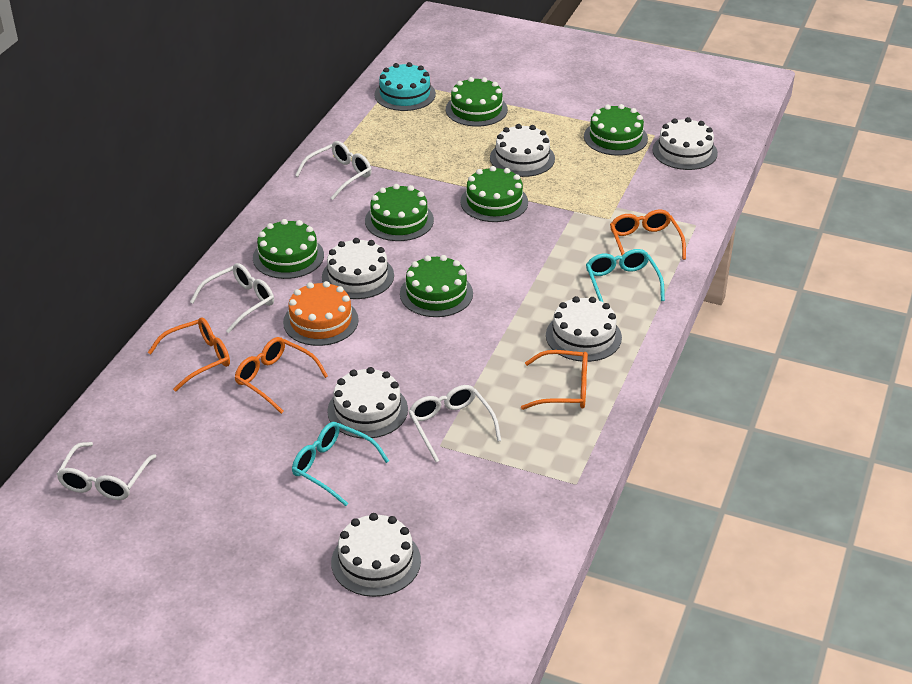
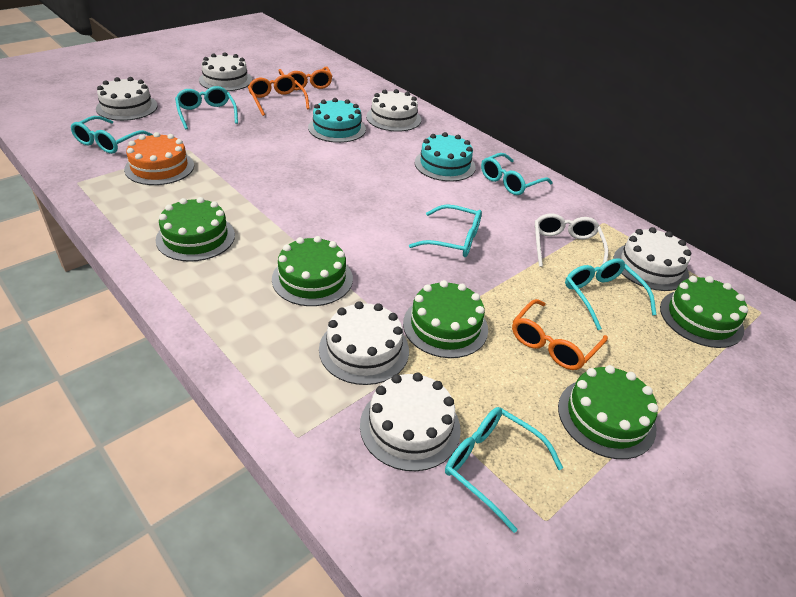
green cake: [253,219,324,279] [365,184,434,241] [400,255,473,317] [446,77,508,127] [460,166,528,222] [584,104,648,156] = 6 -> [156,197,235,262] [272,236,353,306] [403,280,488,358] [558,365,658,459] [660,276,748,348] = 5
orange glasses: [148,317,230,392] [235,337,328,414] [521,350,588,410] [610,210,686,260] = 4 -> [248,75,310,116] [278,67,333,90] [512,299,608,370] = 3
turquoise cake: [374,62,436,111] = 1 -> [308,98,366,143] [415,132,476,181] = 2
turquoise glasses: [292,422,389,506] [586,249,665,303] = 2 -> [70,116,153,154] [175,86,238,129] [409,204,482,257] [445,407,563,533] [481,153,553,195] [565,258,657,330] = 6
white glasses: [56,442,157,500] [190,263,274,333] [295,141,372,200] [408,385,501,462] = 4 -> [535,214,608,267] = 1

